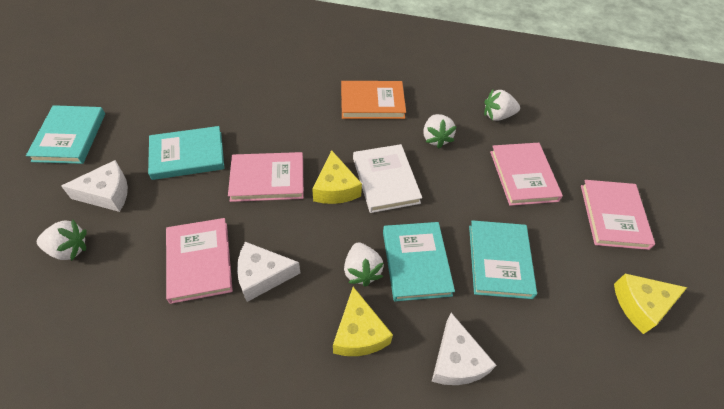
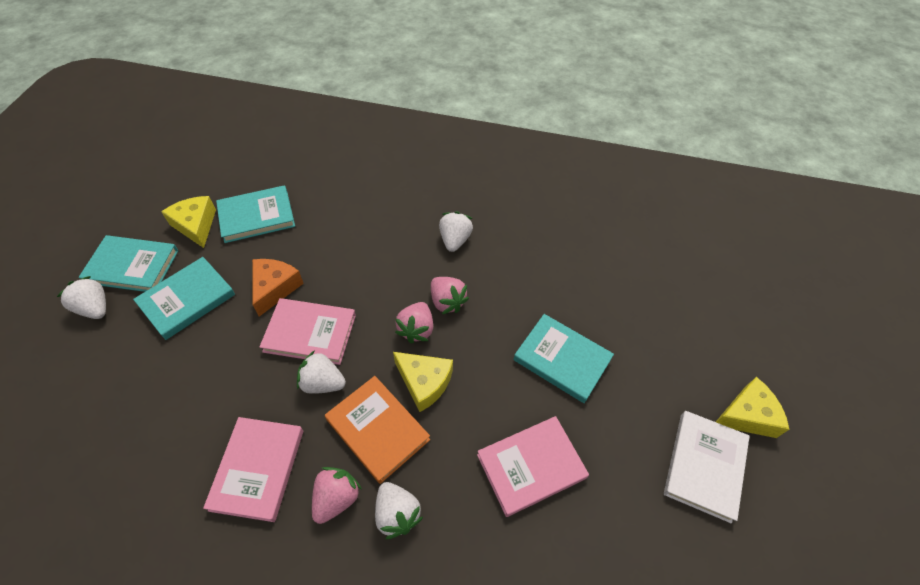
orange cheese: none = 0 -> [252,259,304,317] = 1
pink book: [166,218,233,304] [228,152,304,202] [490,143,563,206] [581,180,655,250] = 4 -> [203,417,303,522] [260,298,356,365] [477,416,589,517] = 3
pink strawberry: none = 0 -> [312,467,362,524] [395,302,433,344] [431,277,469,314] = 3
white cheese: [61,160,128,212] [237,242,300,302] [432,313,496,385] = 3 -> none = 0

